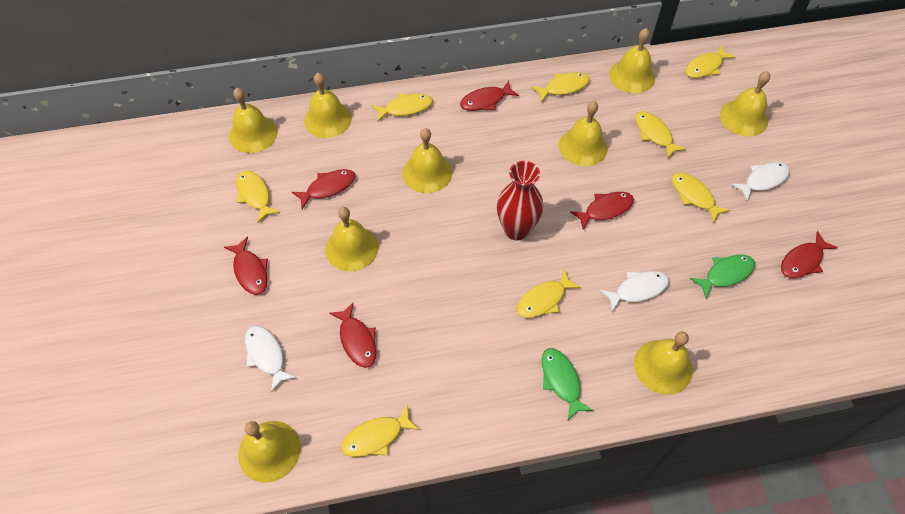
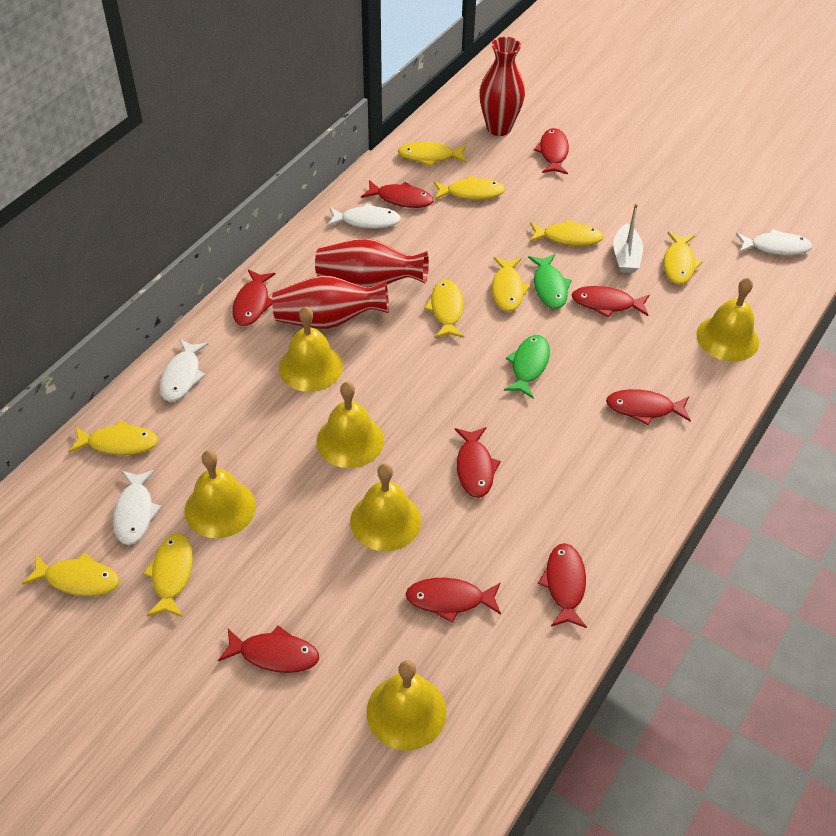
red fish: [224,237,268,295] [292,169,356,209] [329,302,376,368] [460,81,519,111] [570,192,634,230] [781,231,838,278] = 6 -> [218,625,319,673] [232,269,275,326] [361,180,434,208] [406,578,501,623] [455,427,501,498] [534,128,569,174] [538,543,587,628] [572,286,649,318] [606,389,691,425] = 9
red vase: [497,161,543,240] = 1 -> [272,276,389,329] [315,238,429,287] [479,37,525,136] = 3
white boat: none = 0 -> [613,203,643,273] = 1
white fish: [245,326,297,392] [600,271,669,312] [731,162,790,201] = 3 -> [113,470,161,545] [159,339,209,402] [327,203,401,229] [736,229,813,255] = 4
yellow bell: [229,88,278,153] [238,421,301,482] [304,73,352,138] [325,207,379,271] [402,128,452,193] [559,101,608,166] [609,28,655,93] [634,331,693,395] [720,71,770,137] = 9 -> [185,450,256,538] [279,306,343,392] [317,382,384,468] [350,463,421,551] [367,660,447,750] [696,277,759,362] = 6
yellow fish: [237,170,280,223] [341,405,420,457] [372,93,433,122] [516,269,581,318] [531,72,590,103] [635,111,686,158] [672,172,730,223] [685,45,736,78] = 8 -> [22,552,119,596] [68,420,158,455] [143,533,193,617] [398,142,467,167] [424,280,464,338] [434,175,505,200] [492,257,531,312] [530,219,604,246] [664,232,702,284] = 9

